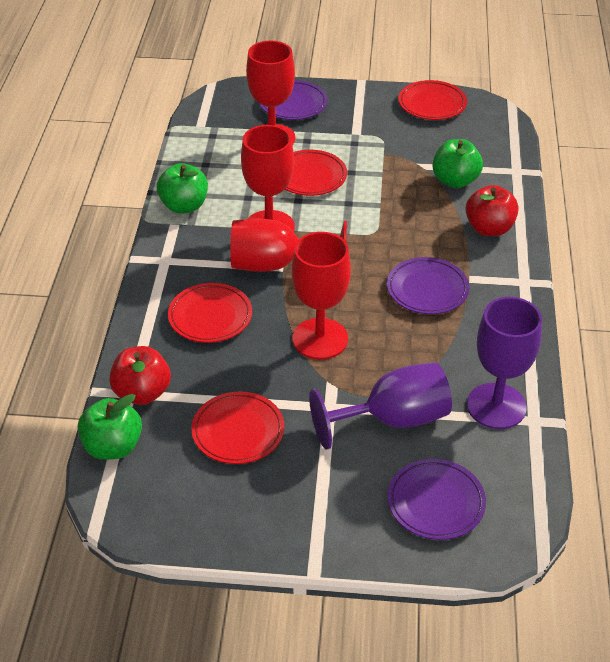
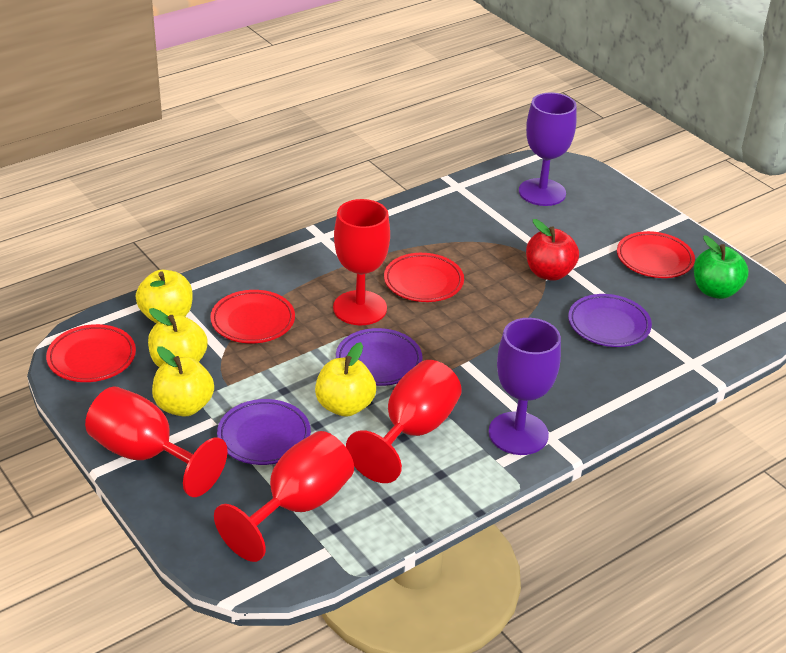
green apple: [78,394,142,460] [157,163,208,214] [433,139,483,188] = 3 -> [694,235,749,299] = 1
red apple: [109,346,171,405] [466,185,519,236] = 2 -> [526,219,579,281] = 1
yellow apple: none = 0 -> [136,270,192,323] [148,308,208,367] [152,347,214,417] [315,342,376,417] = 4

